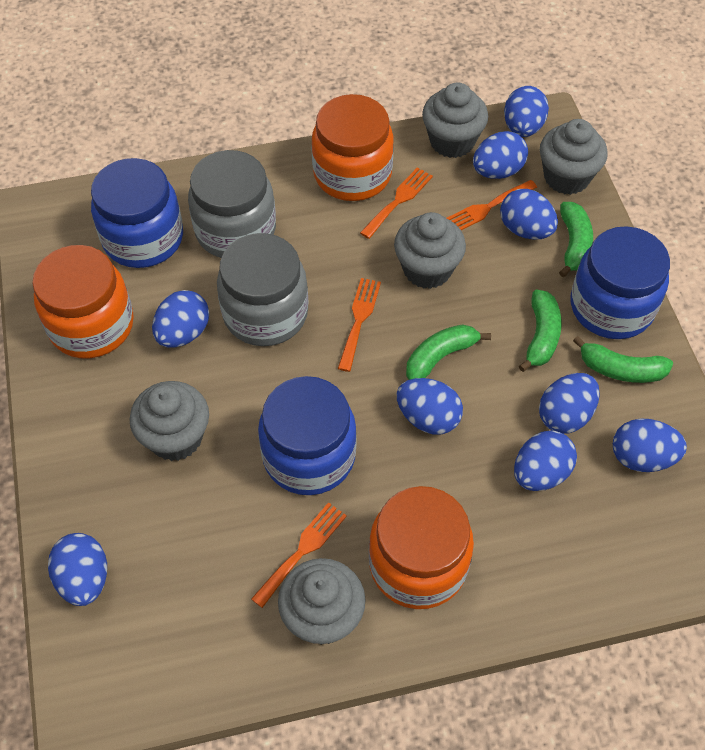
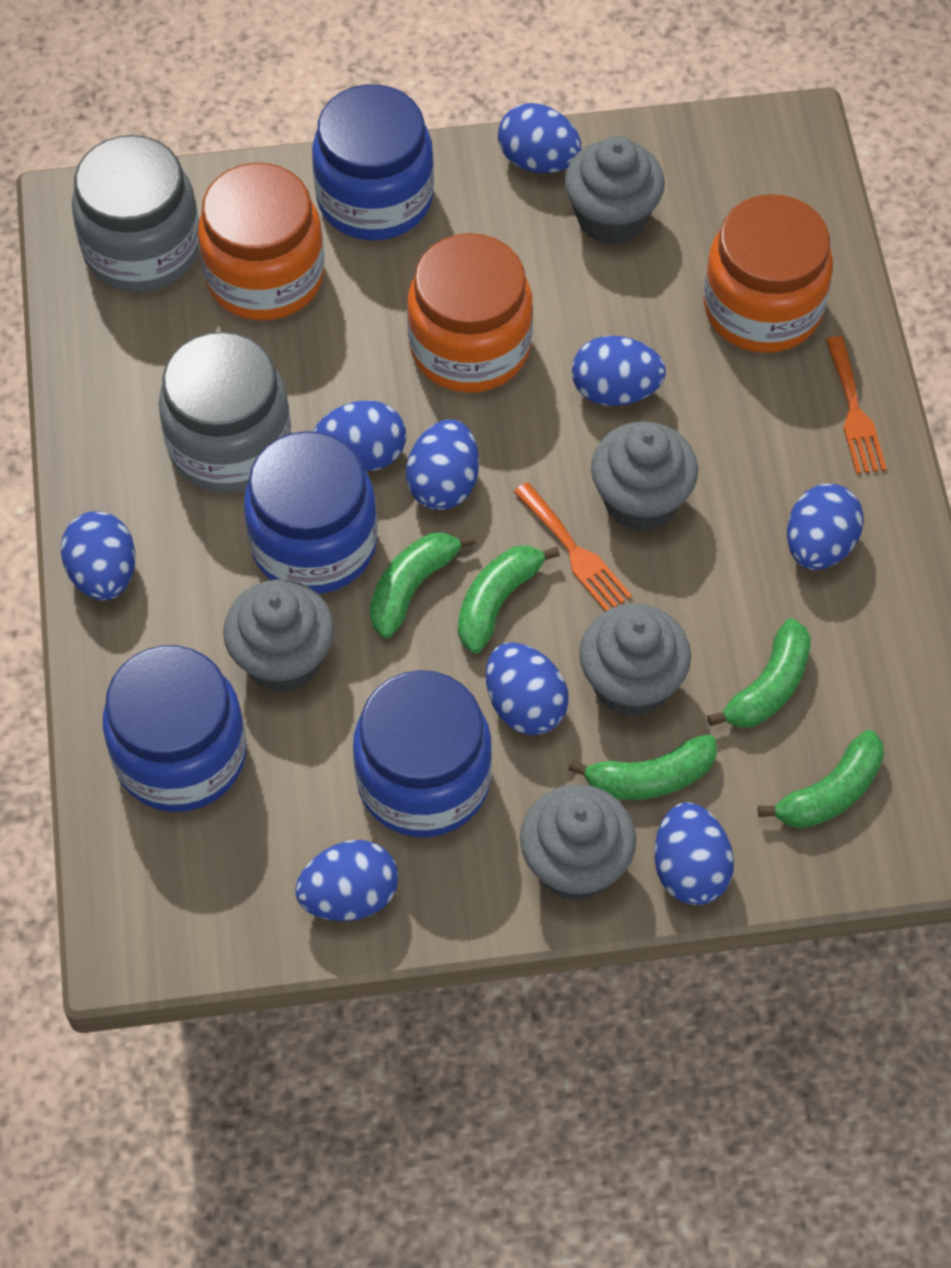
blue jar: [91,158,183,268] [258,376,357,495] [571,226,670,339] = 3 -> [103,646,246,812] [244,431,378,594] [312,84,434,240] [353,670,492,837] = 4
green banana: [406,324,491,380] [519,290,561,372] [559,202,593,277] [573,336,673,383] = 4 -> [370,533,476,638] [458,545,560,653] [568,734,717,800] [707,618,811,728] [758,730,884,828] = 5
orange fork: [251,502,347,608] [338,278,381,372] [360,167,433,239] [447,180,537,230] = 4 -> [514,482,632,611] [826,336,887,474] = 2

